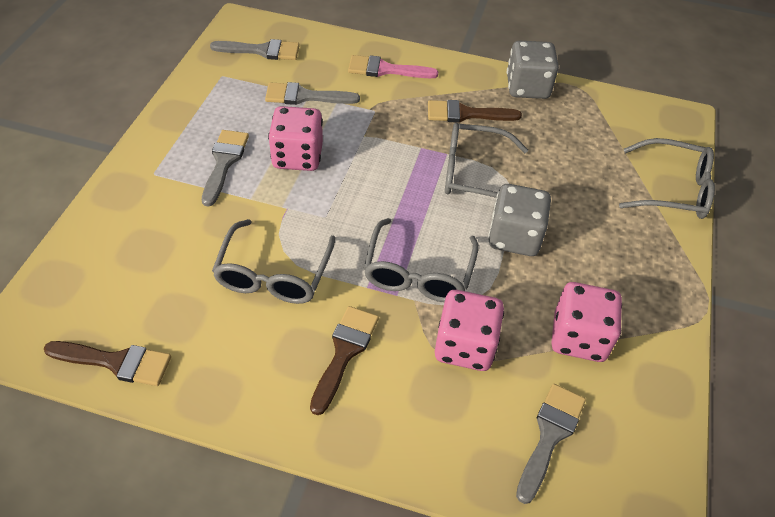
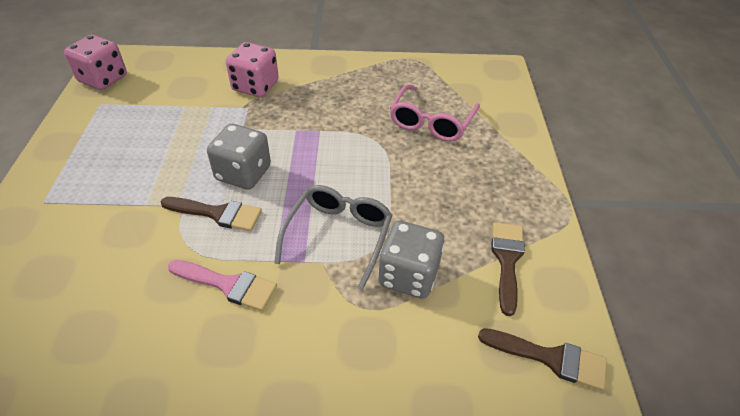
grey brush: [202,130,249,207] [210,39,300,60] [265,82,360,105] [516,384,586,504] = 4 -> none = 0
grey glasses: [212,219,335,304] [364,218,479,302] [445,123,528,198] [619,138,715,219] = 4 -> [274,185,393,291] = 1
pink dice: [268,106,323,171] [435,290,504,371] [551,282,622,362] = 3 -> [64,35,127,90] [226,42,279,97] = 2
pink glasses: none = 0 -> [390,84,480,142] = 1

